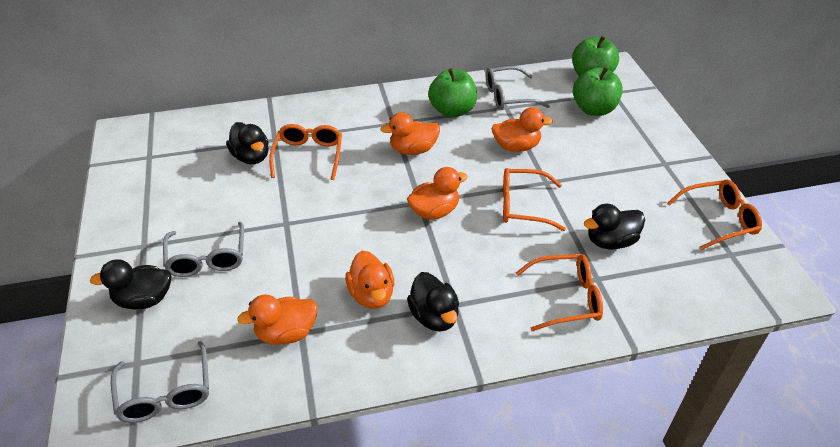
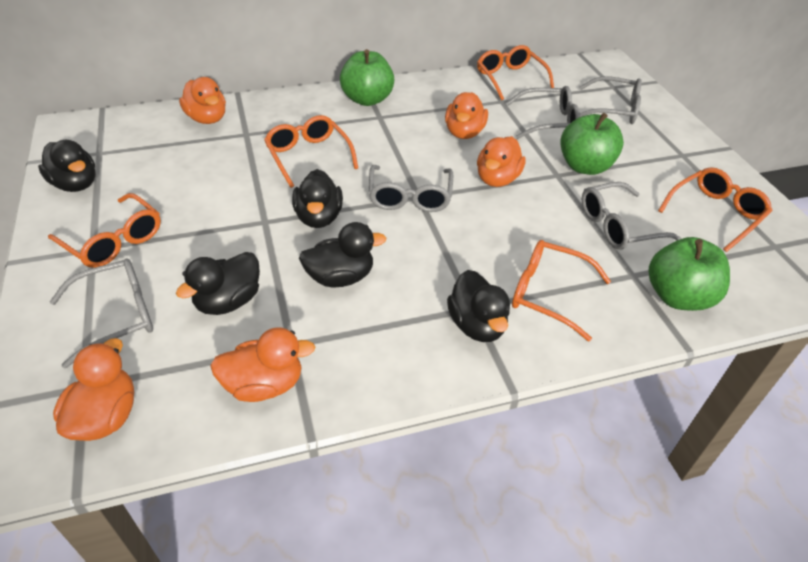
black duck: [90,259,171,310] [226,122,269,164] [407,272,459,332] [584,204,645,249] = 4 -> [38,140,96,192] [176,252,260,315] [292,169,343,228] [299,222,386,287] [447,270,510,342] = 5
grey glasses: [111,341,209,423] [163,222,244,277] [486,66,550,110] = 3 -> [50,258,153,369] [369,165,453,212] [506,86,580,139] [579,76,642,124] [582,182,682,250] = 5
orange glasses: [269,124,342,180] [503,168,566,231] [516,254,603,331] [667,180,762,250] = 4 -> [48,193,161,268] [264,115,358,188] [477,45,554,100] [512,240,611,341] [658,168,772,252] = 5

